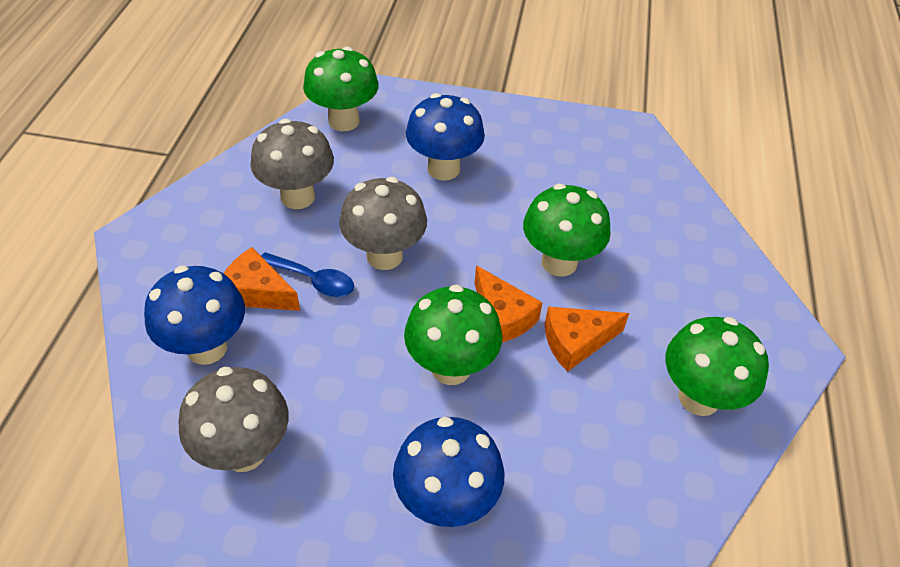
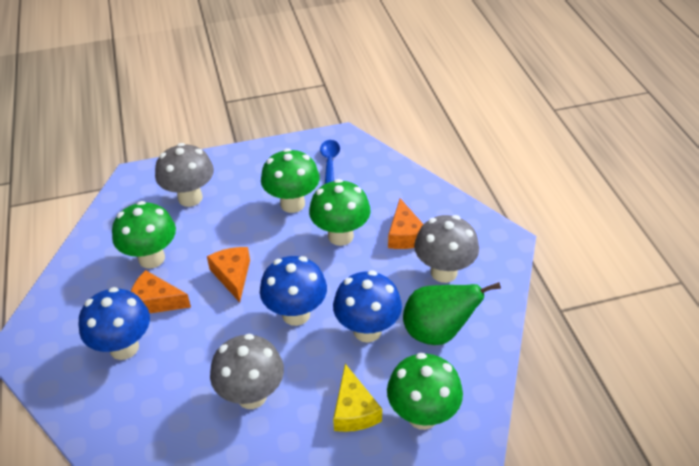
green pear: none = 0 -> [403,282,501,345] = 1
yellow cheese: none = 0 -> [333,364,382,432] = 1

